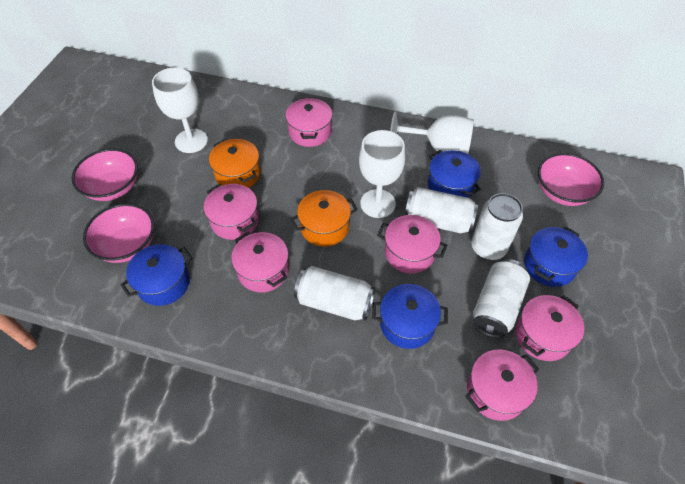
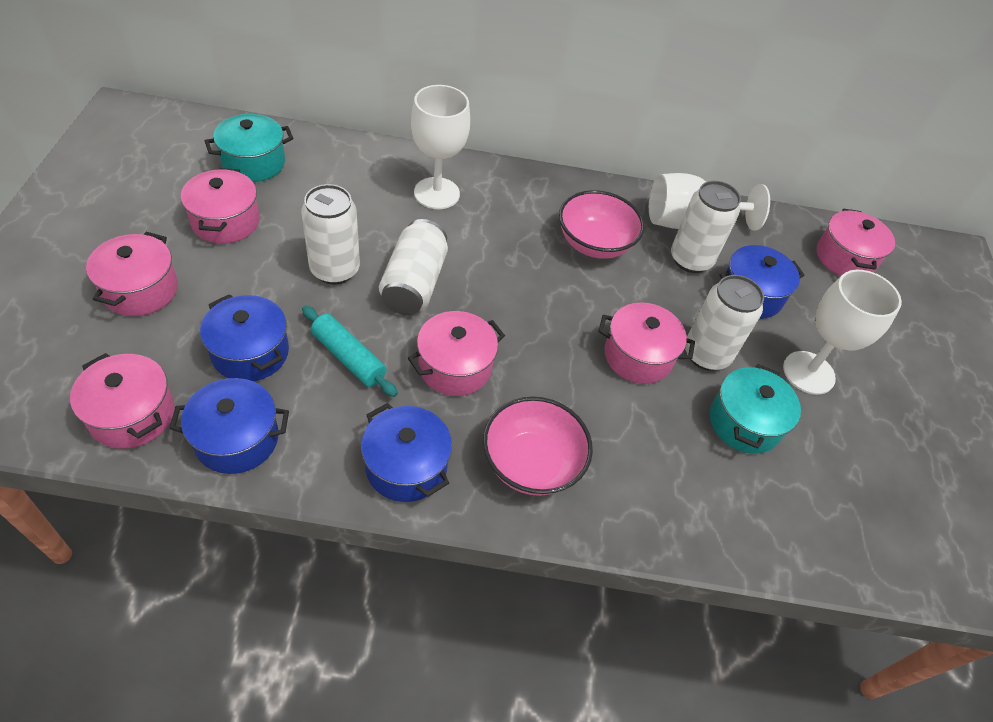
orange pot: [209,139,261,188] [290,190,358,247] = 2 -> none = 0
pink bowl: [72,149,138,201] [83,204,154,263] [538,153,604,206] = 3 -> [483,397,593,496] [559,190,645,259] = 2
turquoise pot: none = 0 -> [205,114,293,182] [710,364,801,454] = 2
turquoise rolling pin: none = 0 -> [302,306,398,397] = 1

